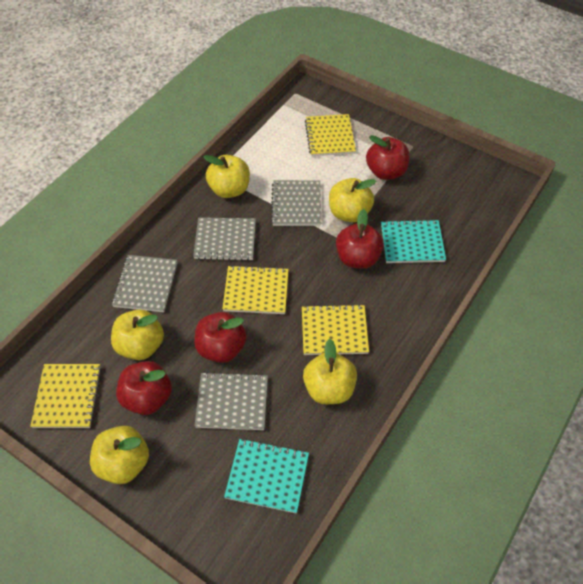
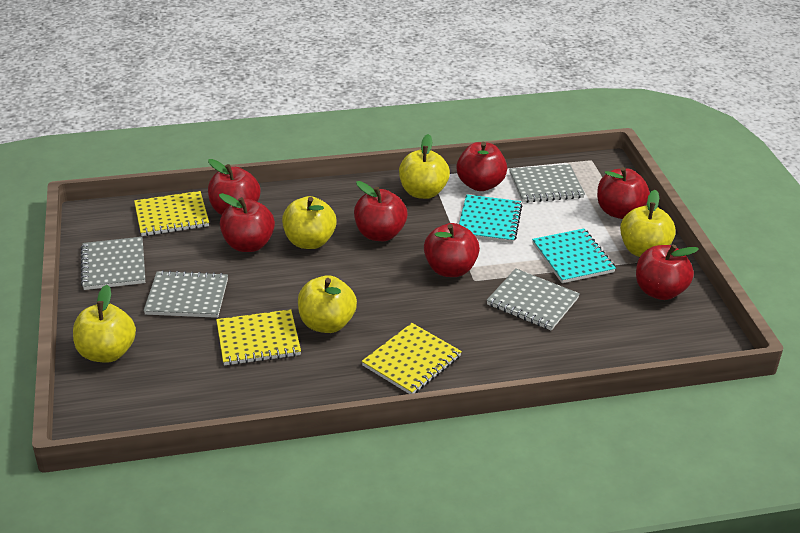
red apple: [116,361,172,415] [195,312,247,363] [336,209,384,269] [366,135,410,180] = 4 -> [208,159,260,215] [219,193,275,252] [354,181,407,241] [424,223,480,277] [456,142,507,191] [597,167,650,219] [636,244,699,300] = 7
yellow notebook: [30,364,102,428] [222,265,289,314] [302,304,369,355] [305,114,356,156] = 4 -> [134,191,209,236] [216,309,301,366] [362,323,462,394] = 3

